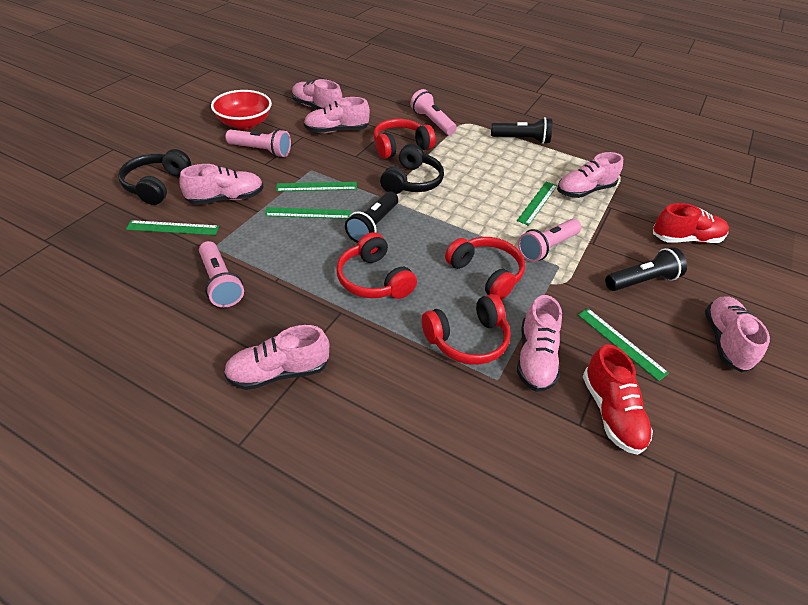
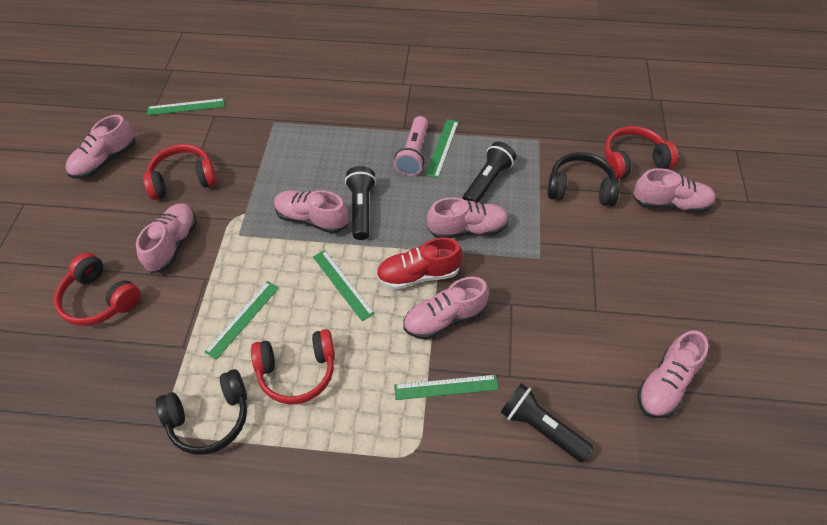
pink flashlight: [199,241,244,307] [226,129,291,157] [410,89,457,135] [518,219,581,262] = 4 -> [394,116,428,176] = 1
red bowl: [211,90,272,130] = 1 -> none = 0
red shoe: [583,344,653,455] [653,203,729,243] = 2 -> [376,237,463,290] = 1

